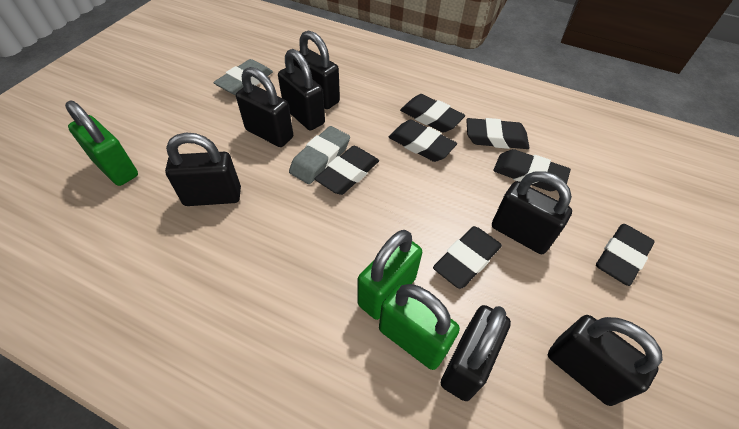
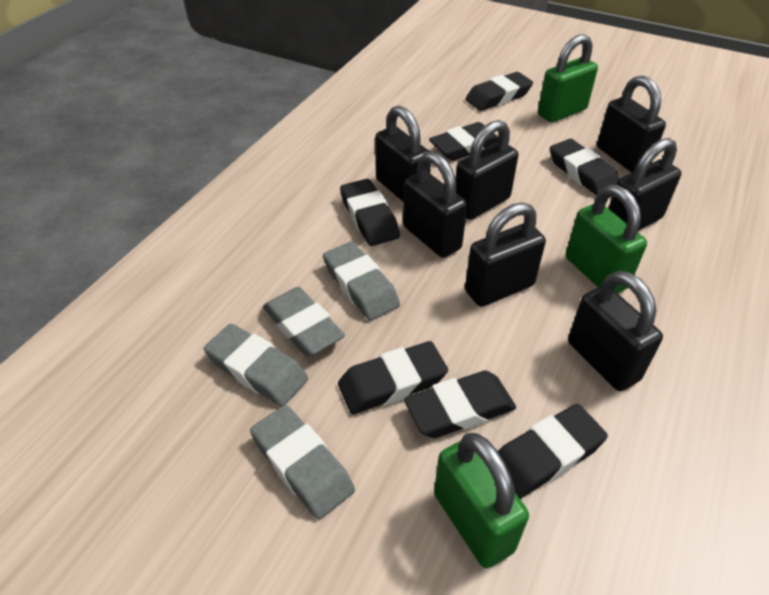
grey eraser: [213,59,273,95] [289,126,350,184] = 2 -> [204,324,308,406] [250,405,355,519] [263,287,345,357] [323,242,400,320] = 4

